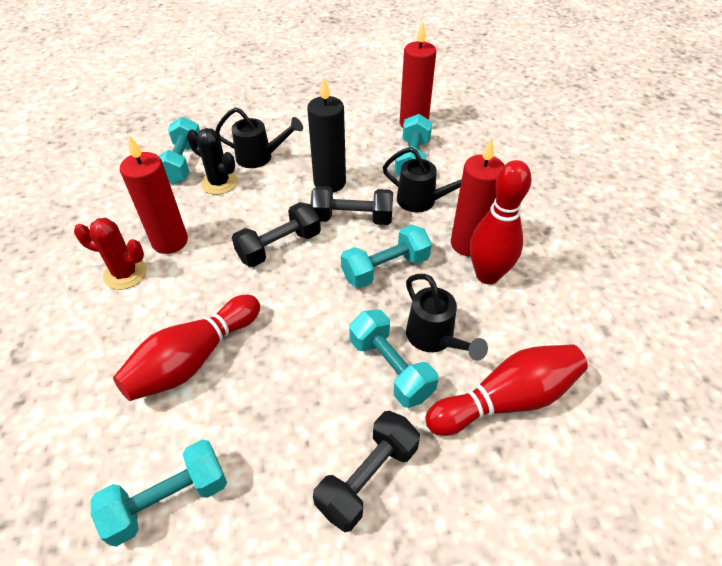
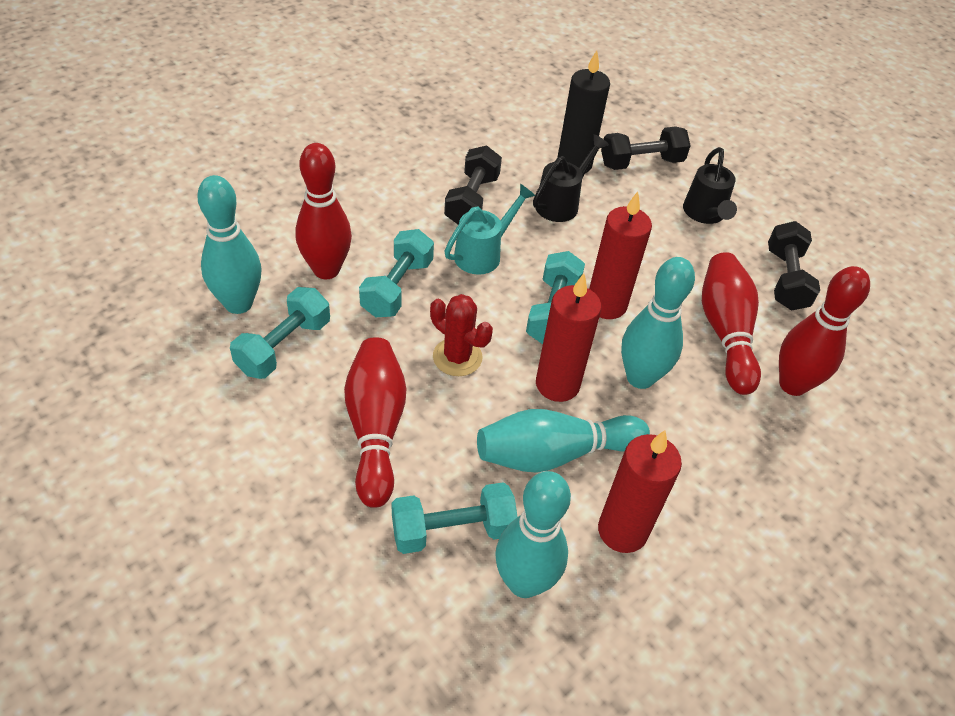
black cactus: [187,128,237,195] = 1 -> none = 0
black watering can: [215,107,303,168] [382,147,462,212] [406,274,488,361] = 3 -> [533,134,609,222] [683,147,737,224] = 2
red bowling pin: [113,295,260,401] [425,344,588,436] [470,160,532,284] = 3 -> [295,143,352,279] [344,337,406,508] [702,252,761,395] [779,266,870,396] = 4
turquoise bowling pin: none = 0 -> [197,175,262,314] [477,409,650,473] [495,471,571,598] [621,257,695,389] = 4
turquoise dumbbell: [91,440,227,547] [158,117,200,185] [341,224,432,288] [349,309,438,408] [394,114,432,175] = 5 -> [230,287,330,379] [359,229,434,317] [392,482,518,554] [526,251,585,344] = 4
turquoise watering can: none = 0 -> [444,184,536,275] = 1

